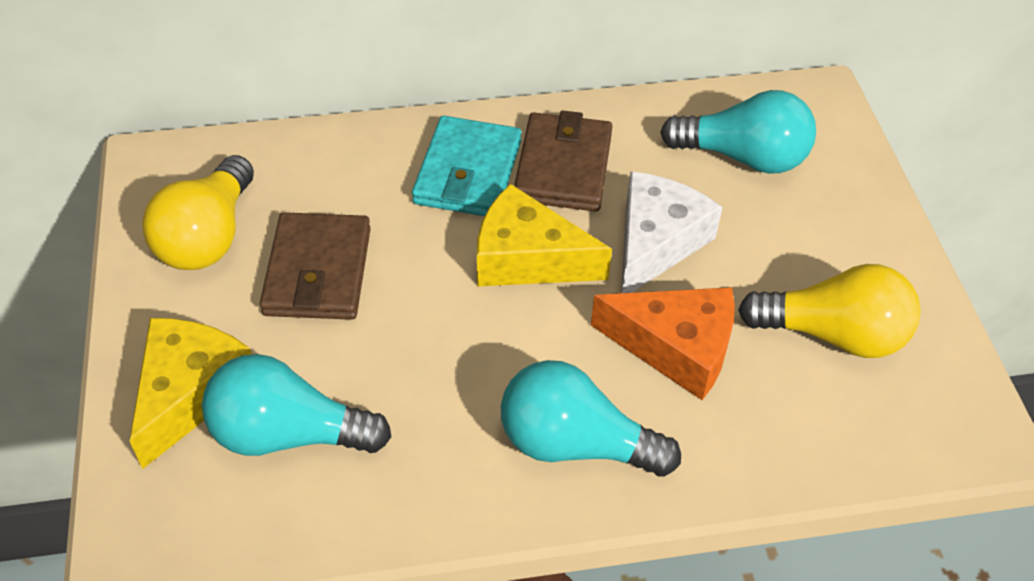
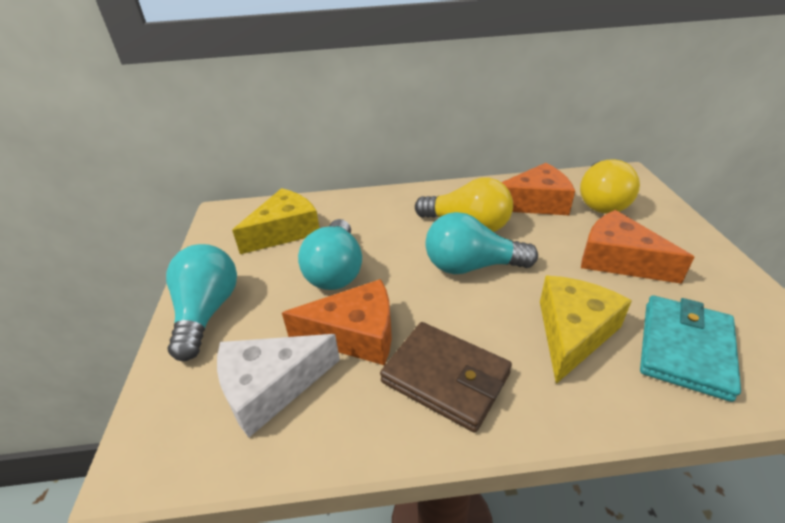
brown wallet: [260,212,371,320] [514,110,612,212] = 2 -> [380,322,512,433] = 1
orange cheese: [591,287,735,400] = 1 -> [282,279,392,365] [501,163,575,215] [581,210,695,284] = 3

